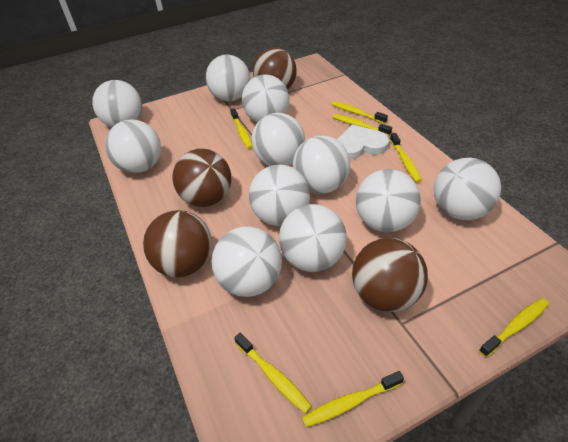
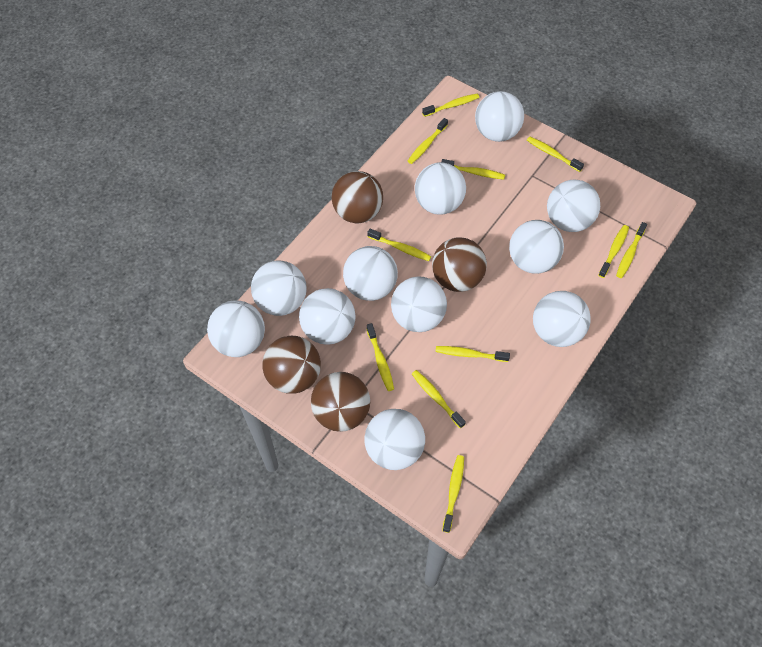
white heart: [337,124,389,159] = 1 -> none = 0
yellow toothbrush: [230,108,253,149] [234,333,312,414] [302,371,404,427] [332,101,388,124] [332,114,392,136] [390,133,422,183] [479,298,549,357] = 7 -> [366,323,394,391] [367,229,431,261] [408,118,448,164] [412,370,466,428] [422,94,479,117] [435,346,510,362] [441,159,505,180] [442,455,464,533] [527,136,584,172] [599,225,629,278] [616,222,647,278] = 11

